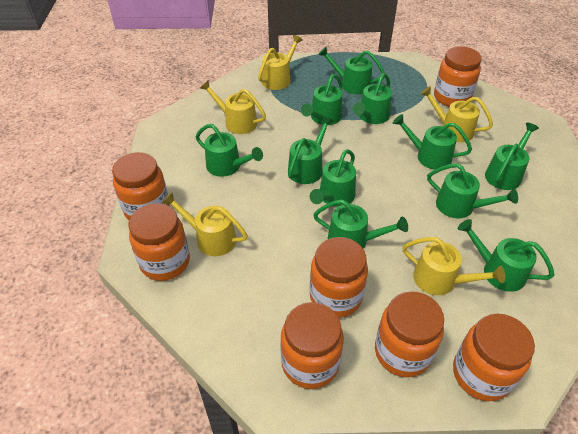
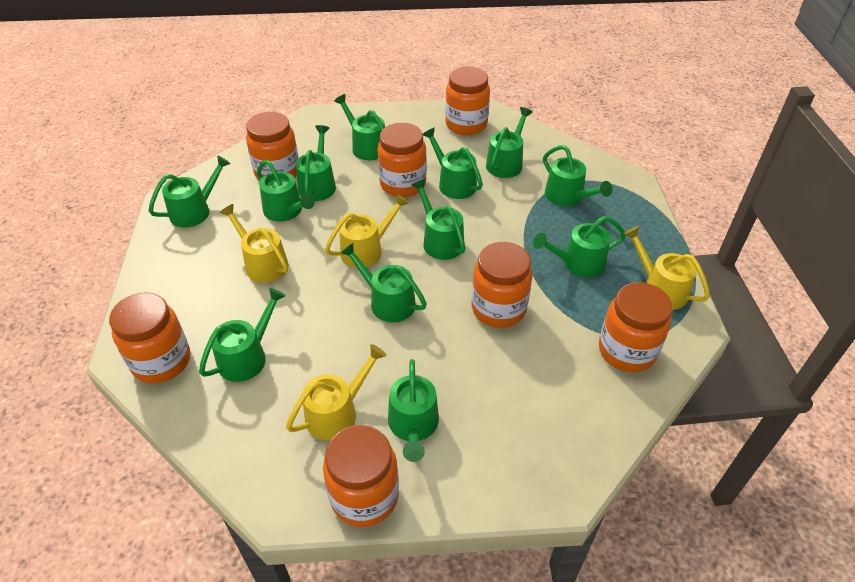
green watering can: [196,124,263,177] [288,116,334,184] [301,74,342,125] [310,149,356,207] [313,199,408,249] [318,47,385,94] [353,73,392,124] [393,114,472,170] [427,163,518,218] [458,219,554,292] [485,123,539,190] = 11 -> [148,155,231,228] [199,288,286,382] [257,160,315,222] [296,125,336,201] [334,94,385,160] [340,243,427,322] [388,359,439,462] [411,179,466,260] [423,128,483,199] [486,107,533,178] [533,216,626,277] [543,145,612,206] = 12
yellow watering can: [162,192,248,256] [200,80,266,134] [258,35,303,90] [402,237,505,295] [420,86,493,142] = 5 -> [219,204,289,283] [286,344,387,440] [325,194,410,268] [624,226,710,310] = 4

